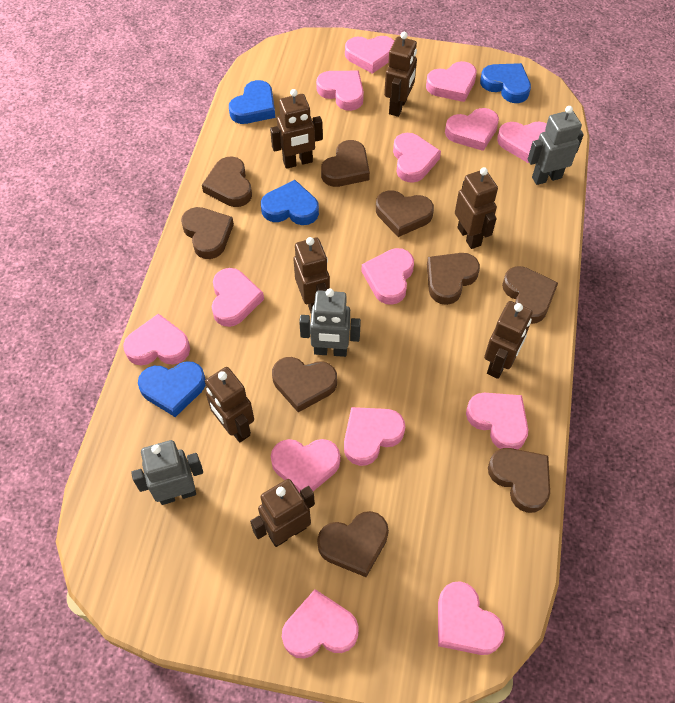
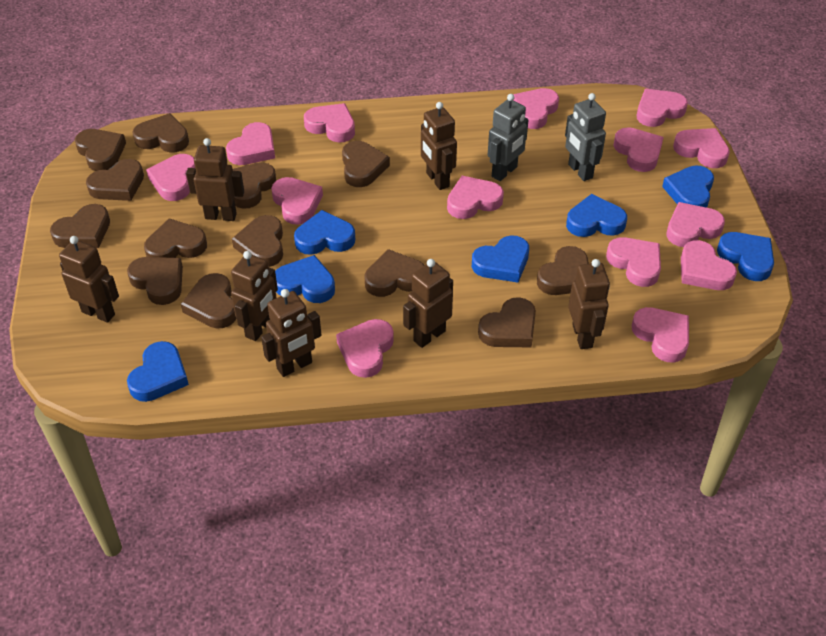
blue heart: [138,361,206,417] [229,80,275,124] [261,180,319,225] [480,63,531,103] = 4 -> [127,341,189,402] [275,255,335,303] [294,210,355,255] [472,235,529,283] [566,194,627,237] [662,165,714,208] [717,232,774,281] = 7
brown heart: [181,207,234,259] [202,156,252,207] [272,357,337,412] [317,511,389,577] [321,140,370,187] [376,190,434,237] [427,253,480,305] [488,448,550,513] [502,266,558,324] = 9 -> [50,204,110,248] [75,129,126,171] [86,159,144,201] [127,257,183,305] [132,113,189,152] [144,218,207,258] [181,273,236,329] [232,215,283,267] [233,162,276,209] [342,141,390,187] [365,249,425,297] [478,297,536,347] [537,246,589,295] = 13
grey robot: [131,440,203,505] [299,288,361,357] [528,106,584,185] = 3 -> [488,94,529,181] [565,93,606,181] = 2

